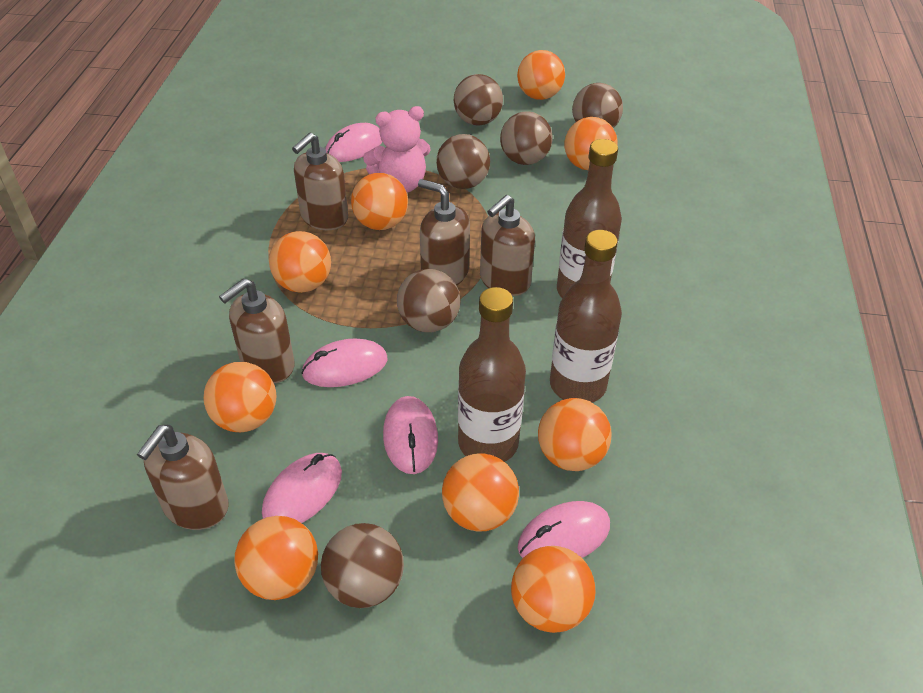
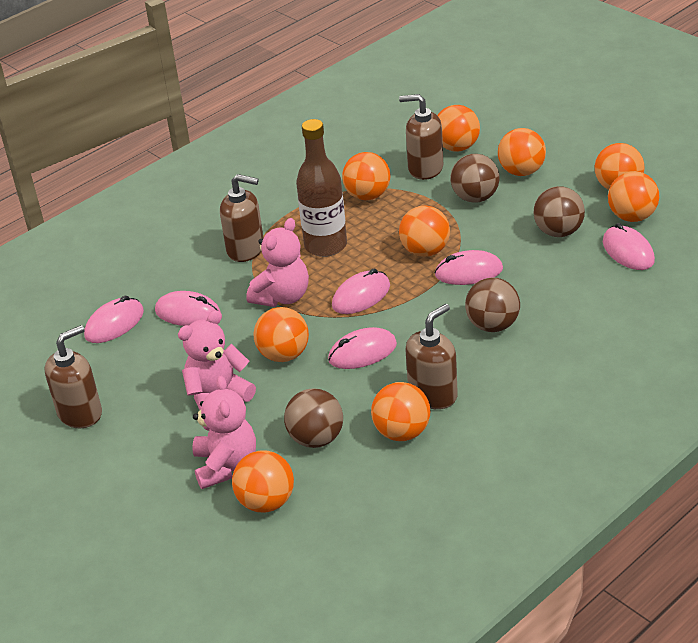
brown ball: [321,523,404,608] [397,269,461,332] [436,134,490,189] [454,74,503,126] [500,111,553,165] [572,83,623,128] = 6 -> [284,388,343,448] [451,154,499,203] [465,277,520,332] [534,186,585,237] = 4
brown bottle: [458,287,526,462] [550,230,622,402] [557,139,622,298] = 3 -> [296,119,347,257] = 1
brown soap dispenser: [137,425,229,530] [219,278,294,383] [292,133,348,230] [418,179,470,286] [480,195,535,296] = 5 -> [45,325,102,428] [220,174,263,262] [399,94,443,180] [405,304,458,409] = 4
pink mouse: [262,453,342,523] [301,339,388,387] [325,123,382,162] [383,396,438,474] [518,501,610,558] = 5 -> [84,296,144,343] [155,291,221,326] [328,327,397,369] [332,268,390,314] [434,250,503,285] [603,223,655,270] = 6
pink teddy bear: [363,106,431,192] = 1 -> [178,310,256,410] [192,376,256,489] [246,218,309,307] = 3

